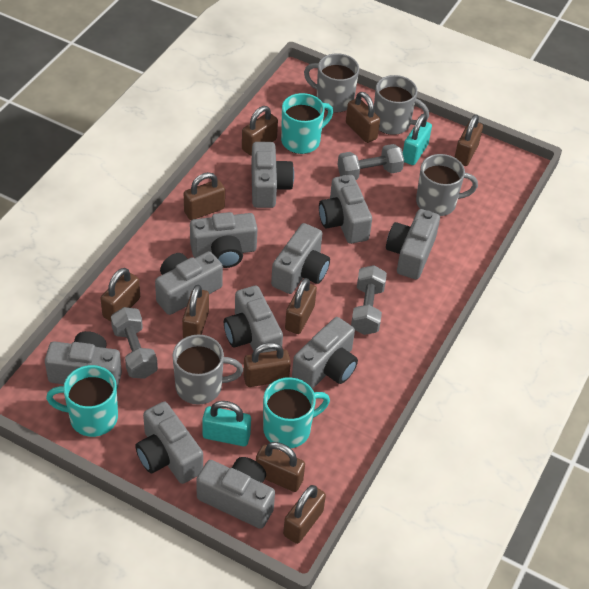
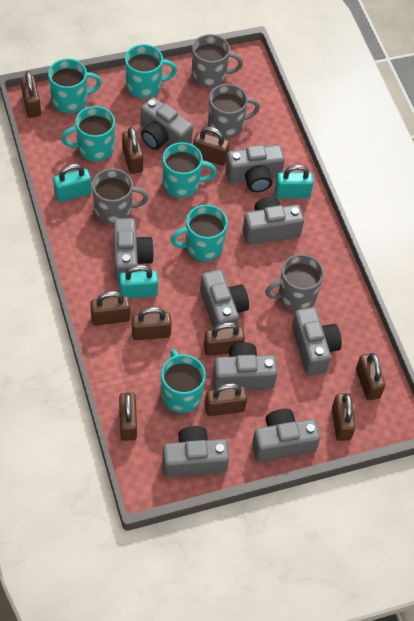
grey camera: [45,331,122,388] [135,402,203,484] [155,251,223,315] [190,212,258,268] [196,457,275,529] [224,286,283,353] [251,142,294,208] [271,223,330,294] [292,317,358,389] [319,175,372,244] [386,209,440,280] = 11 -> [113,218,154,283] [141,97,193,150] [162,426,229,478] [200,270,249,328] [213,342,278,390] [225,145,285,192] [243,197,304,245] [252,409,320,462] [292,307,342,375] = 9
grey dumbbell: [111,307,158,379] [337,144,404,180] [351,265,387,335] = 3 -> none = 0
turquoise mug: [46,365,118,437] [263,377,330,448] [281,93,333,154] = 3 -> [48,59,102,113] [61,106,115,161] [125,44,177,98] [161,349,206,413] [163,142,217,198] [170,205,228,261] = 6
turquoise padlock: [202,401,251,446] [403,114,432,165] = 2 -> [53,164,91,202] [119,265,158,298] [275,164,314,198] = 3

